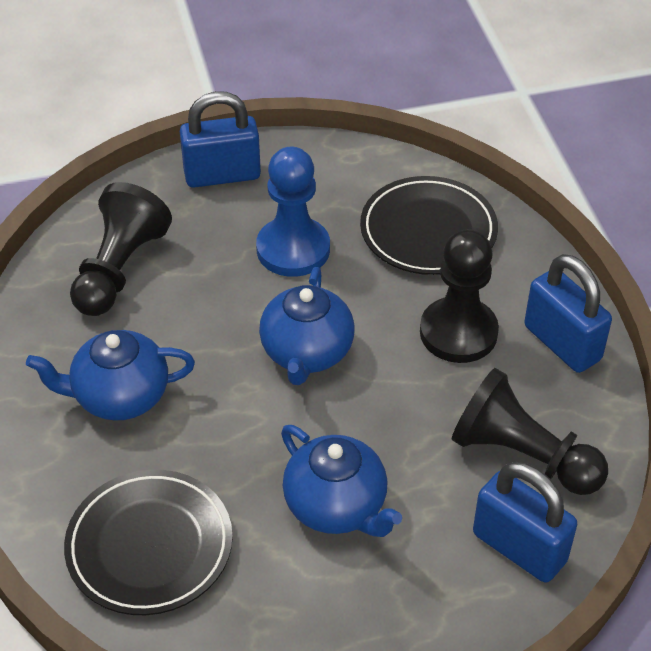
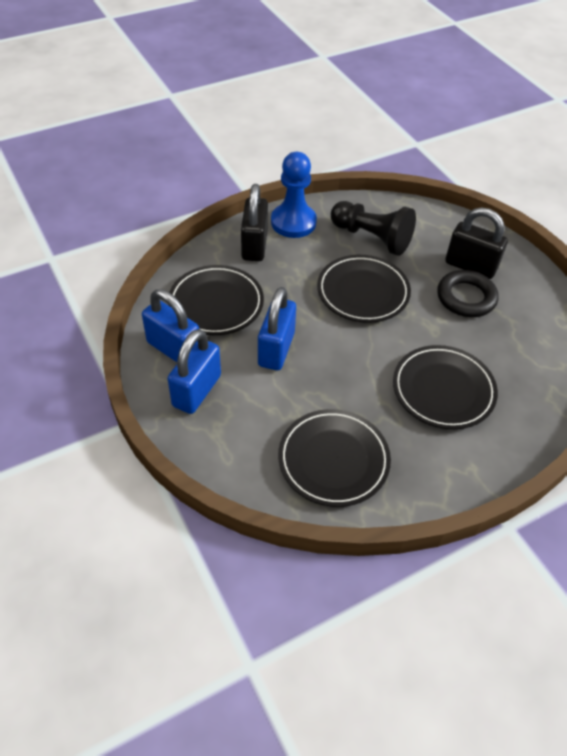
black padlock: none = 0 -> [241,184,268,261] [445,207,508,279] = 2
black pawn: [70,182,172,316] [420,229,499,363] [452,368,608,495] = 3 -> [331,201,416,256] = 1
black plate: [64,470,233,615] [360,176,498,275] = 2 -> [168,265,264,335] [278,409,391,507] [317,255,411,323] [393,345,498,429] = 4
black ring: none = 0 -> [437,270,498,317] = 1
blue teapot: [26,330,195,421] [259,267,355,385] [281,425,402,537] = 3 -> none = 0

